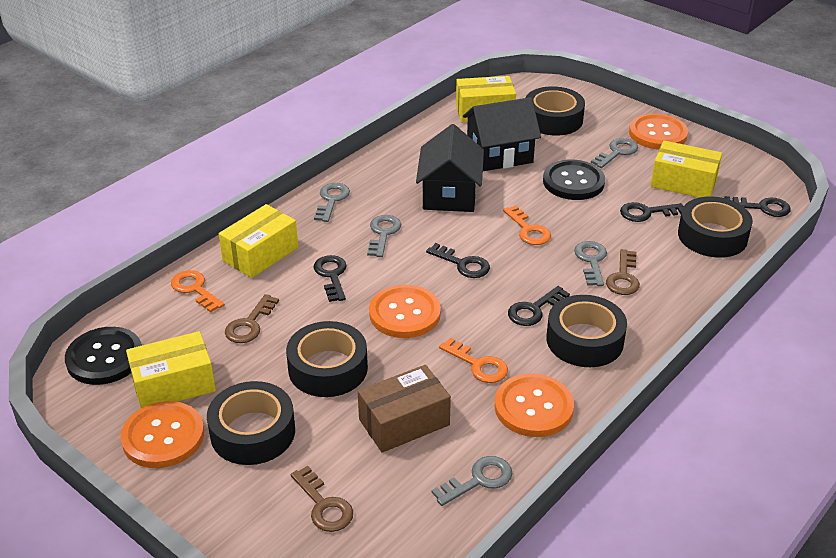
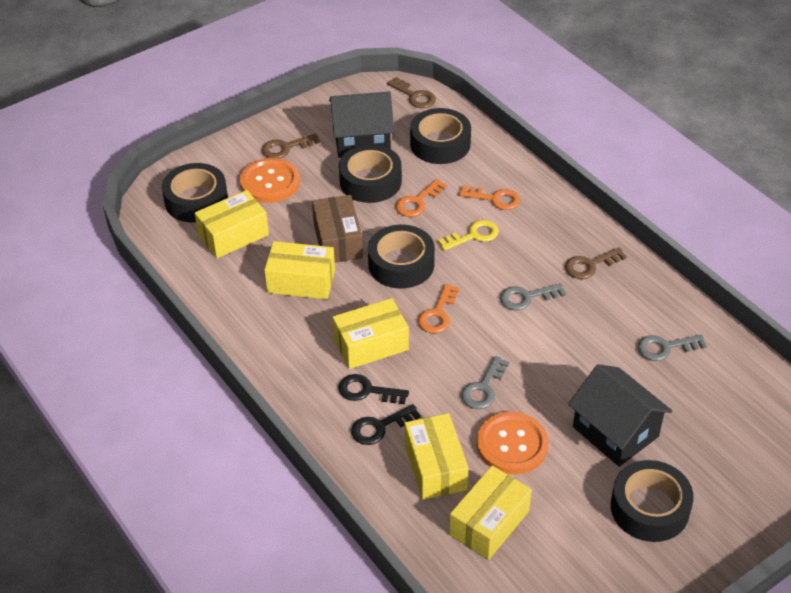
black button: [65,327,142,385] [543,160,605,200] = 2 -> none = 0
black key: [313,255,347,302] [426,243,490,278] [508,286,570,326] [620,202,684,222] [725,196,791,217] = 5 -> [339,374,409,405] [351,404,421,445] = 2
grey key: [314,183,350,222] [367,215,401,257] [432,456,512,506] [574,241,607,286] [591,138,638,168] = 5 -> [461,356,509,409] [500,283,566,310] [638,334,707,361] = 3
orange button: [121,401,204,468] [369,285,441,338] [494,373,574,437] [629,113,688,150] = 4 -> [240,158,300,203] [477,411,549,474] = 2
yellow box: [126,331,216,408] [219,204,298,278] [456,76,516,122] [651,141,722,197] = 4 -> [195,190,269,258] [264,241,335,299] [332,298,409,369] [404,413,468,500] [449,466,532,560] = 5
yellow key: none = 0 -> [438,220,499,251] = 1

